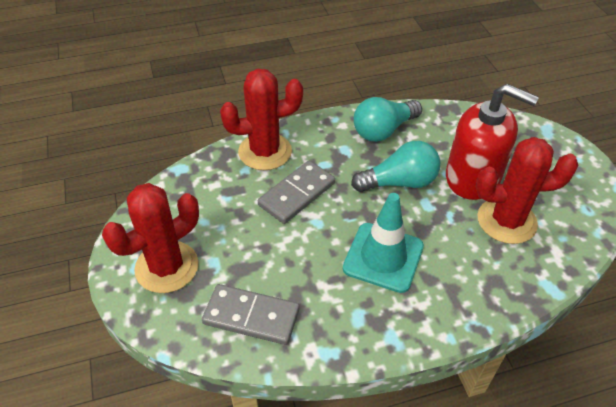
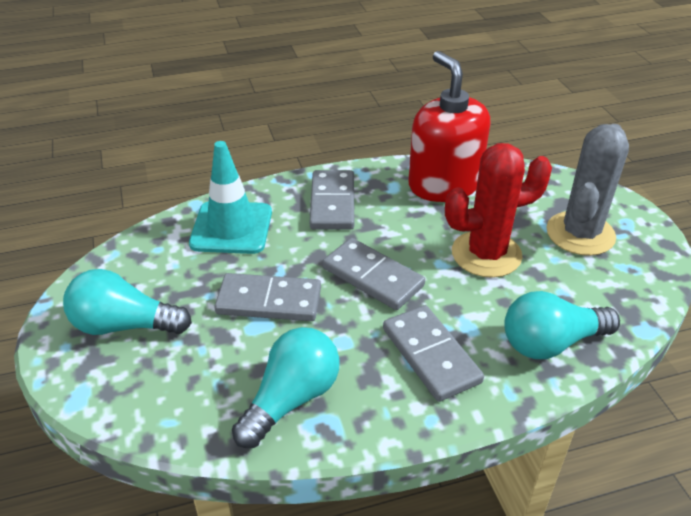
grey cactus: none = 0 -> [546,124,629,256] = 1
grey domino: [202,284,300,345] [258,161,335,224] = 2 -> [214,273,321,321] [310,170,354,230] [322,238,425,310] [383,305,484,402] = 4
red cactus: [102,183,199,293] [220,69,303,170] [476,137,578,244] = 3 -> [445,143,552,278] = 1
turquoise light bulb: [351,141,440,192] [354,97,422,142] = 2 -> [63,269,192,335] [232,327,340,448] [504,291,620,359] = 3

